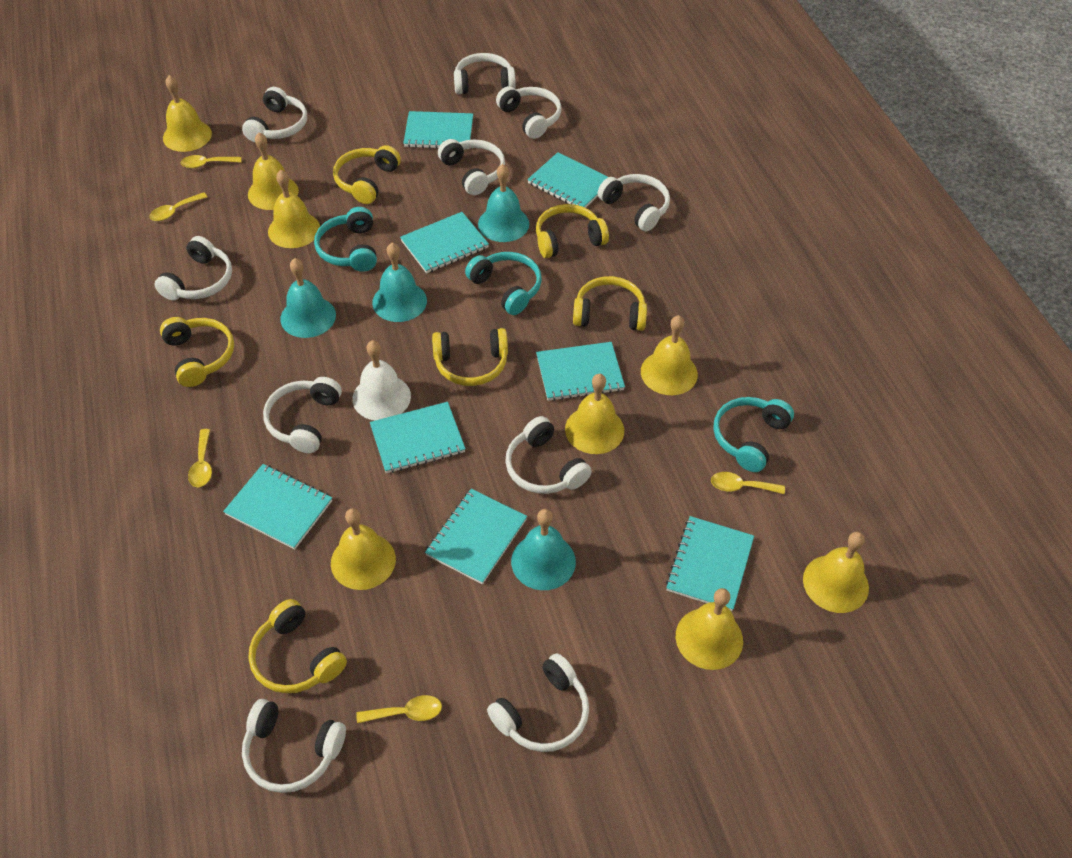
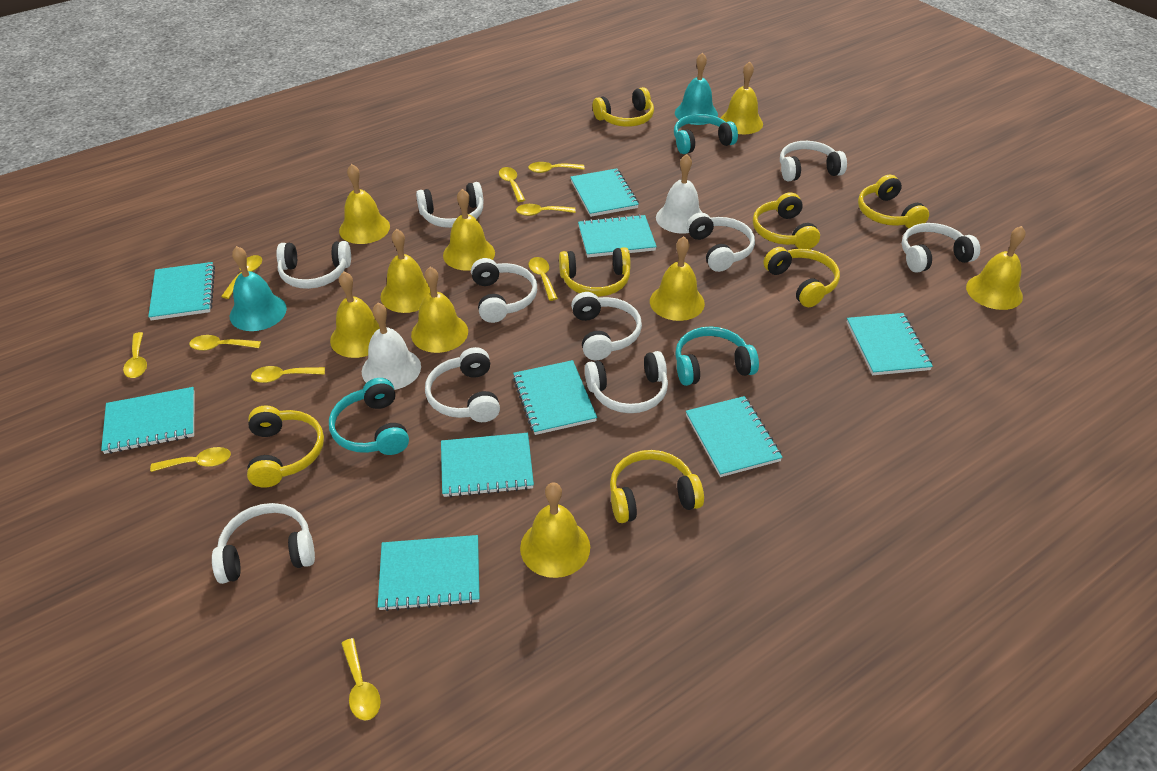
turquoise bell: [280,258,336,338] [372,243,427,322] [478,164,529,242] [511,509,576,590] = 4 -> [230,246,287,331] [675,52,718,125] = 2
turquoise notebook: [223,464,332,549] [370,402,466,473] [400,212,489,273] [403,111,473,149] [425,489,527,584] [527,152,608,208] [536,342,625,401] [666,516,754,611] = 8 -> [101,387,195,454] [148,262,215,320] [378,535,480,611] [441,433,534,498] [513,360,597,435] [570,168,639,217] [578,214,657,257] [686,396,783,477] [847,313,933,375] = 9
white bell: [352,340,411,420] = 1 -> [362,303,421,390] [656,154,703,233] = 2
yellow bell: [163,75,212,152] [248,132,299,210] [268,170,320,248] [331,508,396,590] [565,374,624,454] [641,315,698,395] [676,588,743,670] [803,532,869,613] = 8 -> [330,272,380,358] [339,164,390,244] [381,229,431,313] [411,267,468,353] [443,189,495,271] [520,482,590,578] [650,236,705,321] [720,61,763,134] [966,226,1025,310] = 9
yellow headphones: [160,317,234,387] [248,599,347,694] [333,145,401,204] [432,328,508,386] [536,204,609,258] [573,276,647,331] = 6 -> [247,405,324,488] [559,247,631,297] [593,87,654,127] [610,450,704,523] [753,192,820,249] [763,247,840,307] [858,175,929,228] = 7
yellow spoon: [149,192,207,221] [181,155,241,168] [188,429,212,487] [356,695,442,724] [711,472,785,494] = 5 -> [123,332,147,378] [150,447,231,472] [189,335,261,351] [221,255,262,299] [251,366,325,383] [341,638,381,721] [499,167,525,202] [516,204,576,216] [528,162,585,173] [529,257,558,301] = 10

